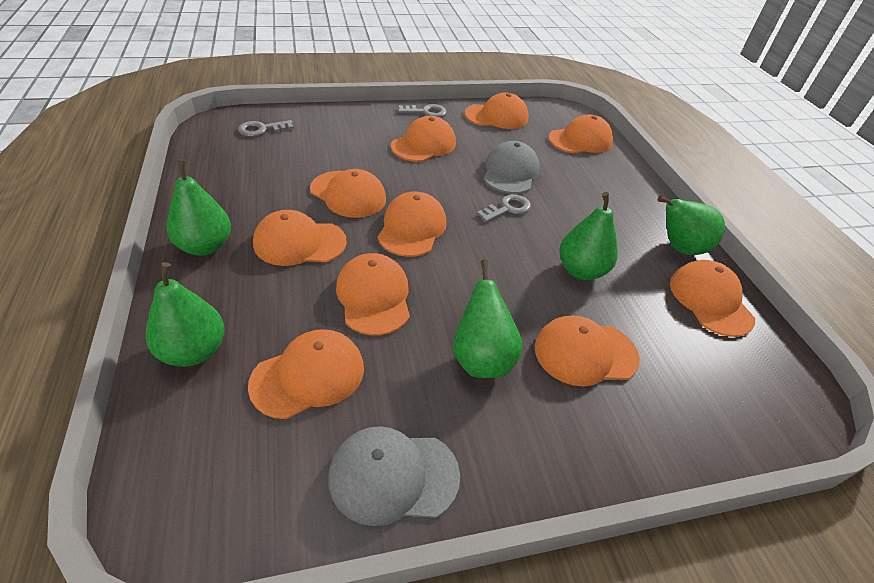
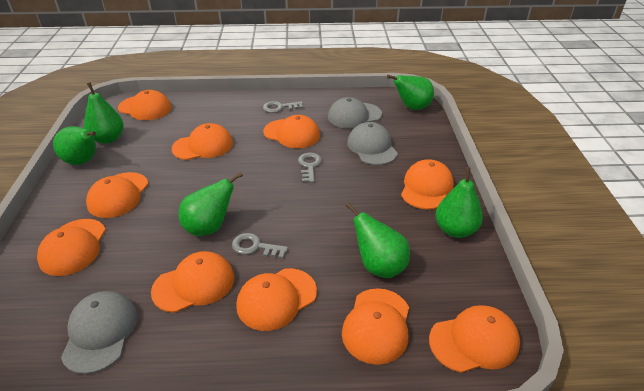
green pear: [146,262,224,367] [166,159,231,256] [453,259,523,378] [559,192,618,280] [658,196,725,255] = 5 -> [53,126,96,165] [84,82,123,144] [179,172,243,236] [346,202,410,278] [387,75,434,110] [436,167,483,238] = 6
grey cap: [329,426,460,526] [484,141,540,194] = 2 -> [61,291,138,374] [328,97,382,129] [347,122,398,165] = 3

